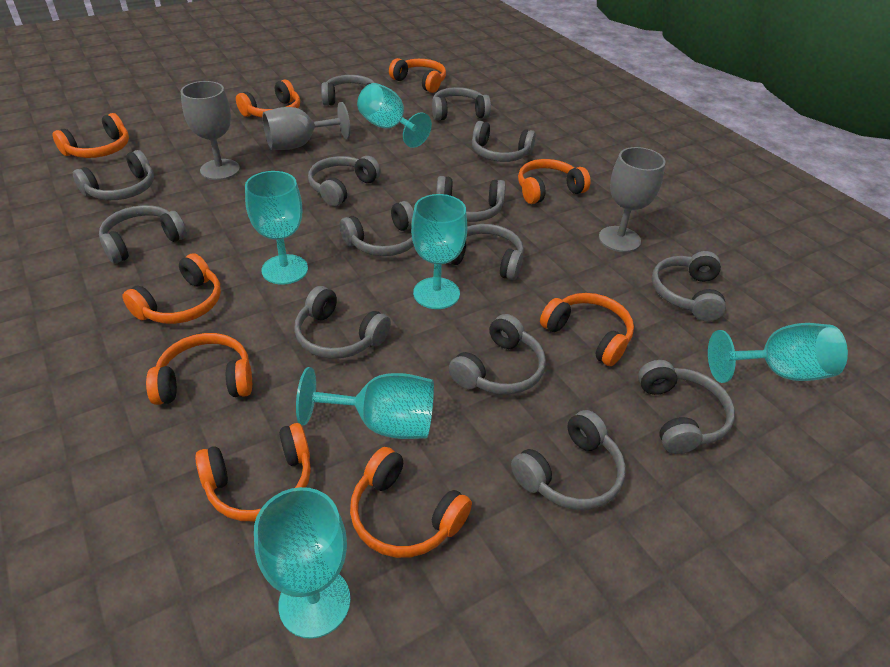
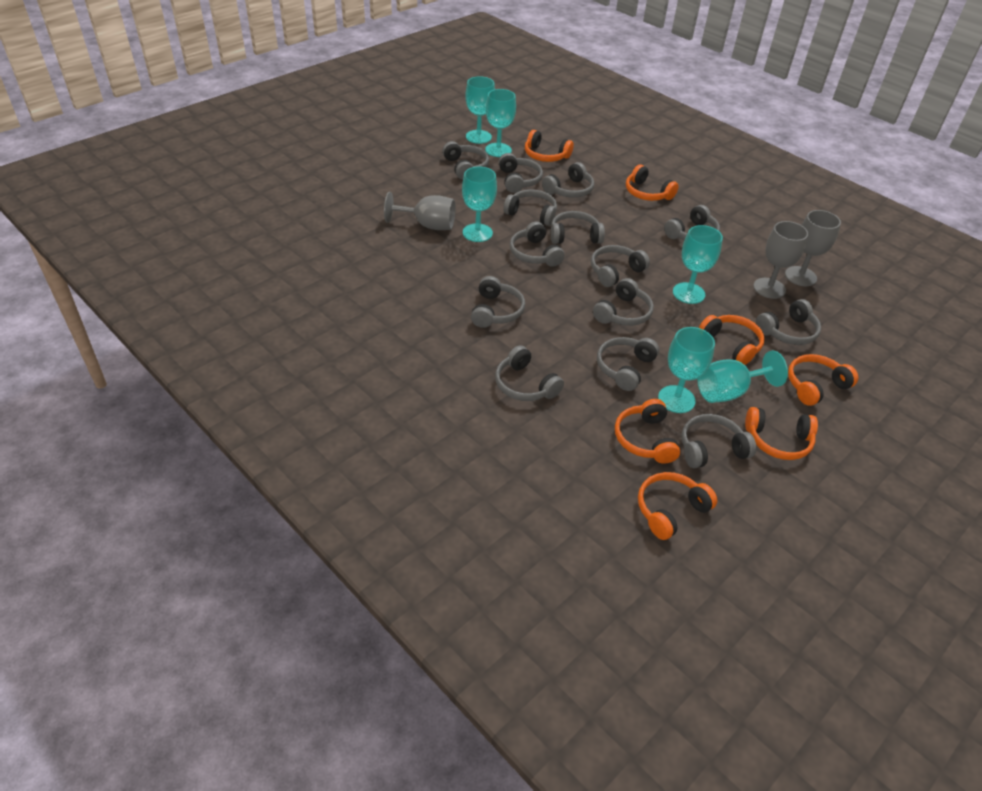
orange headphones: [52,113,129,158] [122,253,221,324] [146,333,252,405] [195,423,311,521] [236,80,300,118] [350,447,472,558] [389,58,446,93] [518,159,591,204] [540,293,634,366] = 9 -> [525,130,574,162] [615,399,680,464] [626,165,679,201] [638,472,717,540] [699,315,764,365] [745,407,818,460] [788,354,858,406] = 7

